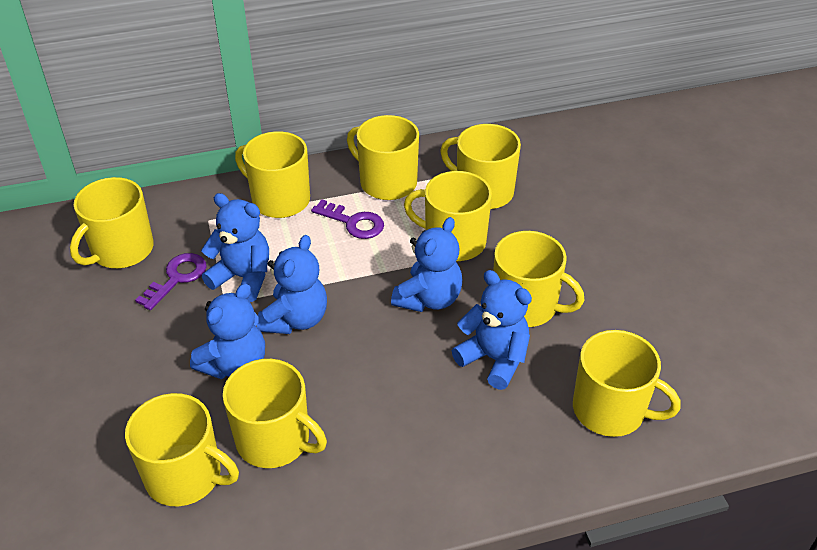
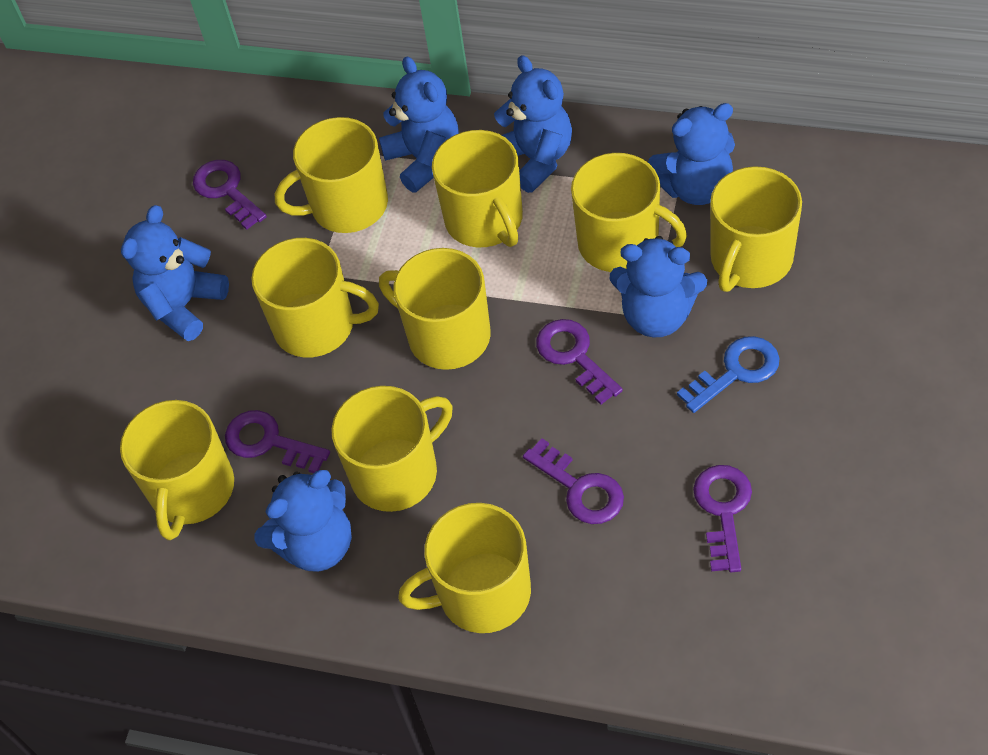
blue key: none = 0 -> [677,336,780,413] = 1
blue teddy bear: [190,283,265,379] [201,193,269,302] [257,235,327,334] [391,217,462,312] [452,270,532,390] = 5 -> [121,205,229,341] [255,470,352,572] [379,56,459,193] [494,55,572,193] [609,236,707,338] [648,103,735,205] = 6
purple key: [135,253,207,310] [311,200,384,239] = 2 -> [193,160,267,230] [225,410,330,473] [523,438,624,524] [536,319,623,405] [693,465,752,572] = 5

